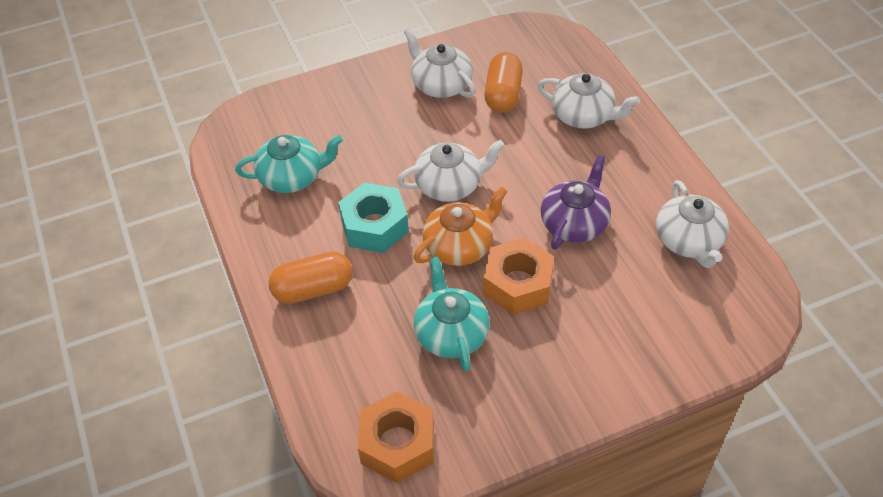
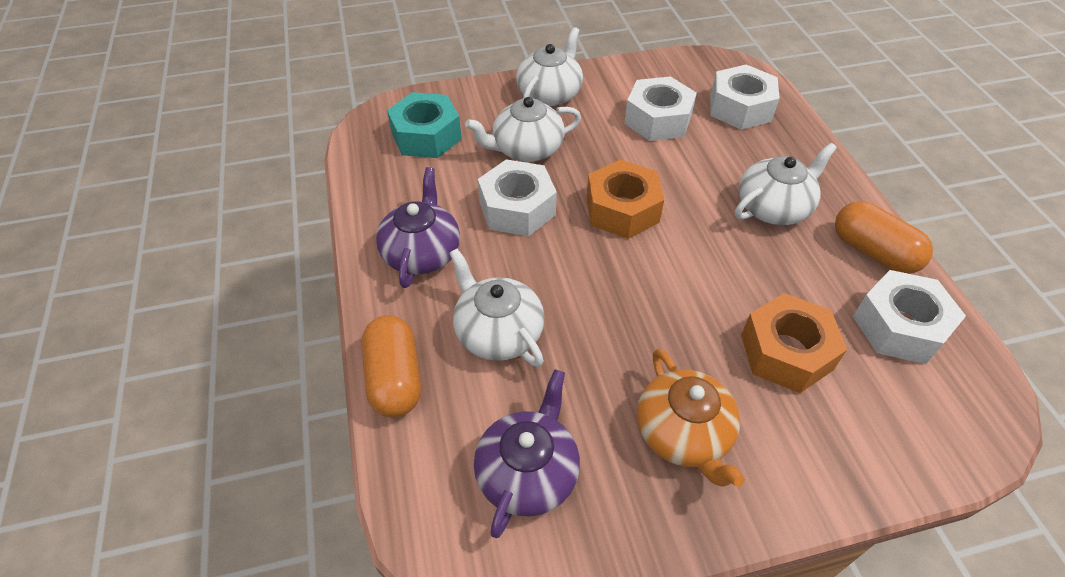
purple teapot: [541,155,611,250] = 1 -> [376,167,460,288] [474,369,580,538] = 2
turquoise teapot: [235,135,343,193] [414,257,490,372] = 2 -> none = 0
white nut: none = 0 -> [478,159,557,236] [624,76,697,141] [710,64,780,130] [853,270,966,364] = 4

